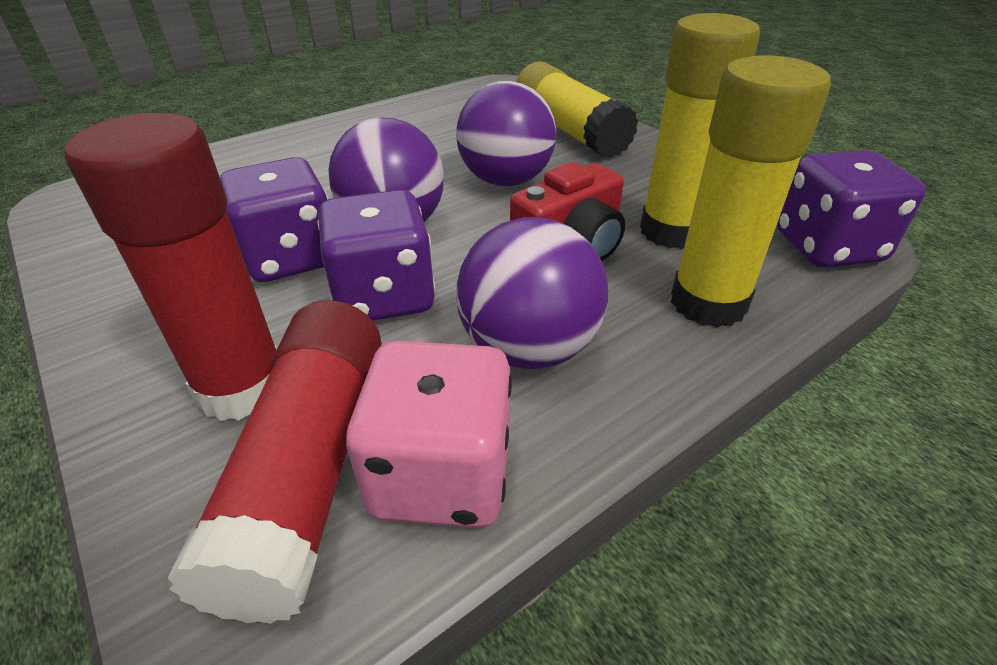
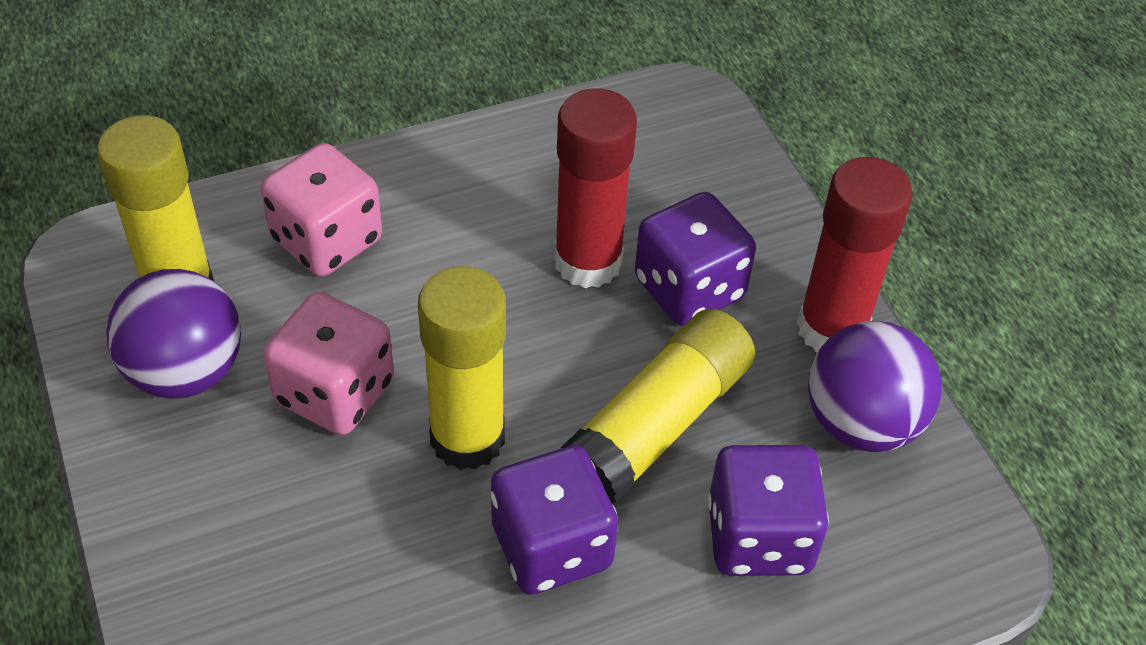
pink dice: [346,341,512,528] = 1 -> [261,143,382,277] [263,292,394,435] = 2
purple ball: [328,117,444,222] [456,81,557,186] [456,217,608,369] = 3 -> [106,269,241,399] [808,321,942,452] = 2
red camera: [510,162,625,261] = 1 -> none = 0

